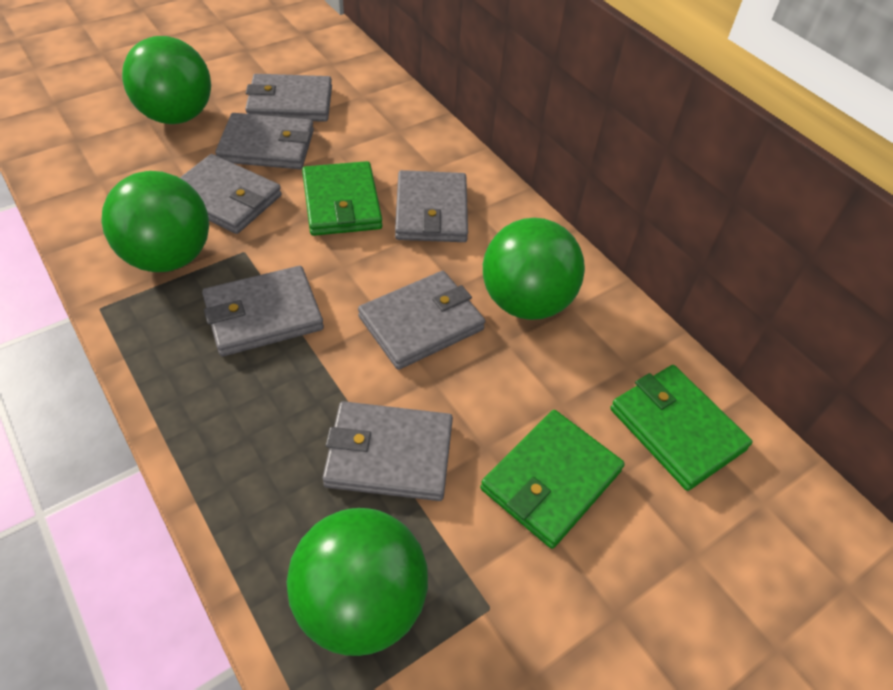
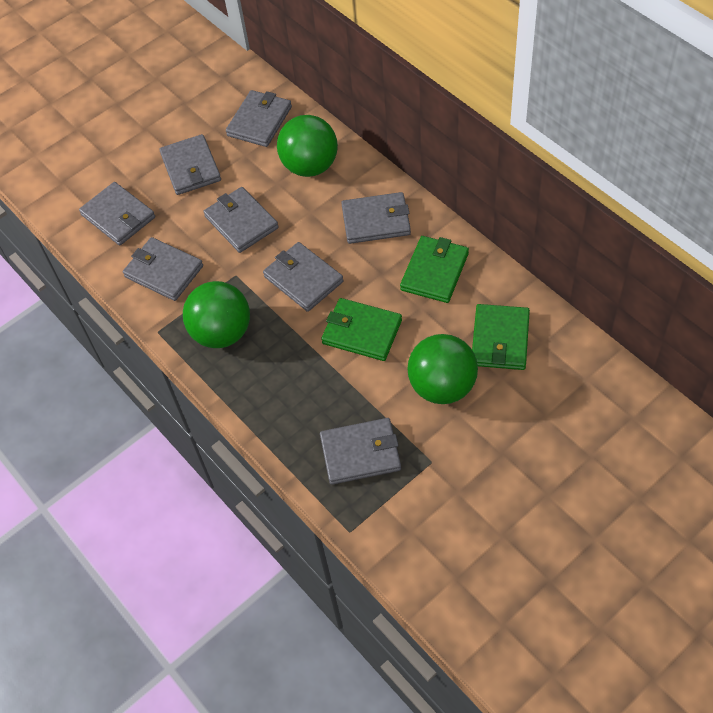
green ball: [102,171,209,272] [122,36,211,124] [287,508,428,656] [483,218,585,320] = 4 -> [183,281,250,348] [277,115,338,177] [407,334,478,404] = 3
grey wallet: [180,154,282,234] [202,266,324,356] [215,113,314,169] [245,74,332,122] [323,401,453,501] [358,271,485,370] [395,170,468,242] = 7 -> [79,182,155,246] [123,237,203,301] [159,134,221,195] [203,187,279,253] [226,90,292,147] [263,242,344,312] [320,418,401,485] [341,192,411,244] = 8

